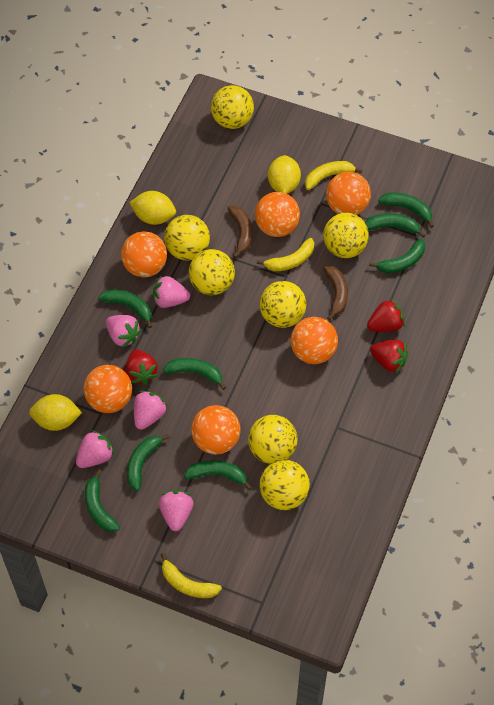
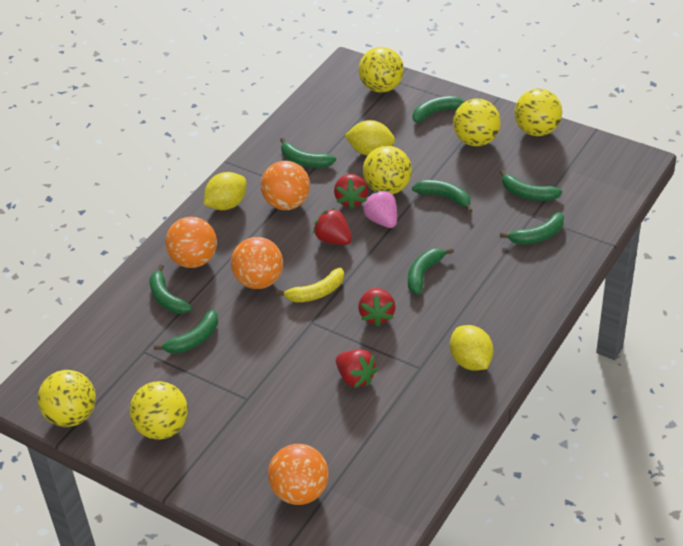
brown banana: [227,205,253,258] [323,265,348,320] = 2 -> none = 0
orange ball: [84,365,132,413] [121,231,167,277] [191,405,241,455] [255,192,300,237] [290,317,338,364] [326,172,371,215] = 6 -> [165,217,217,268] [231,237,283,289] [261,161,310,210] [268,444,328,505] = 4
pink strawberry: [76,430,114,468] [106,315,141,348] [134,391,167,430] [153,275,190,308] [159,490,193,531] = 5 -> [362,190,397,228] = 1
red strawberry: [125,349,158,385] [367,298,405,332] [370,339,408,372] = 3 -> [313,208,352,245] [334,174,368,209] [336,349,378,388] [358,288,396,326] = 4
yellow ball: [164,215,210,261] [189,249,235,296] [211,85,254,129] [248,415,298,464] [259,281,306,328] [259,460,310,510] [323,213,369,258] = 7 -> [38,370,96,427] [129,381,188,440] [359,47,404,93] [363,146,412,195] [453,98,501,146] [514,89,562,136] = 6
yellow banana: [161,553,222,598] [257,238,314,271] [305,161,362,190] = 3 -> [276,268,344,302] = 1

